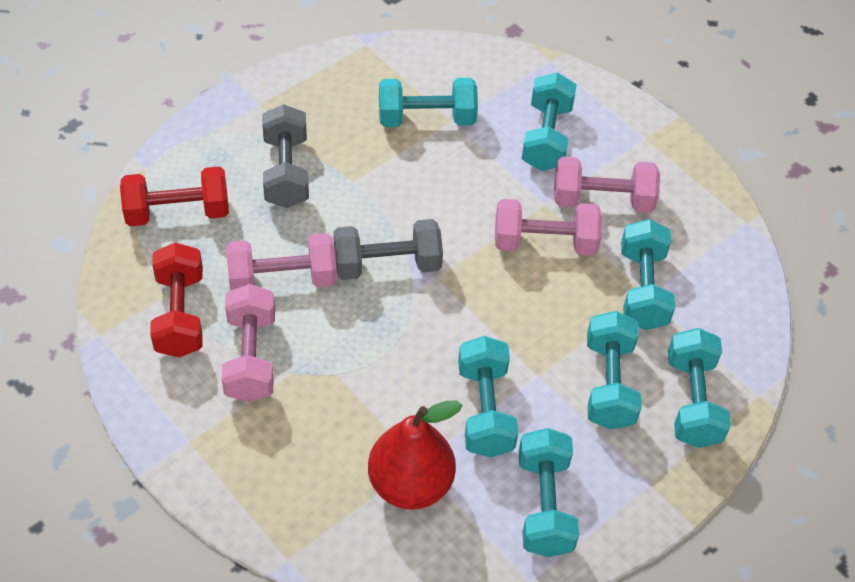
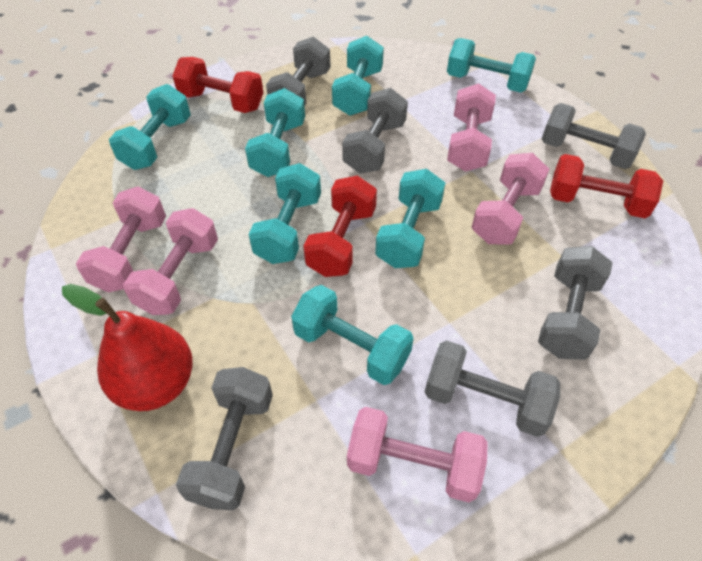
grey dumbbell: [262,104,309,208] [333,219,443,280] = 2 -> [176,367,273,510] [266,37,331,106] [342,88,408,173] [425,340,560,437] [538,246,613,360] [542,103,646,169] = 6
pink dumbbell: [222,284,275,402] [226,233,337,291] [495,199,602,256] [554,157,660,213] = 4 -> [76,187,166,293] [123,208,218,315] [347,407,488,503] [447,83,496,172] [471,153,549,245] = 5
red dumbbell: [120,166,229,226] [150,242,203,358] = 2 -> [172,57,263,113] [303,176,377,277] [550,154,663,218] = 3

